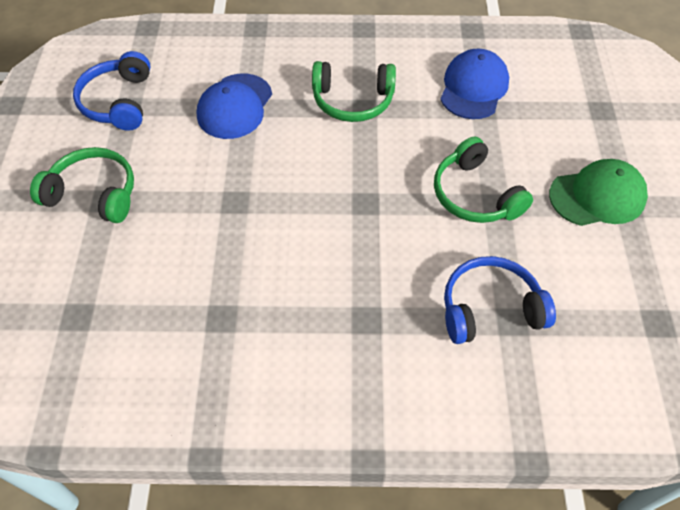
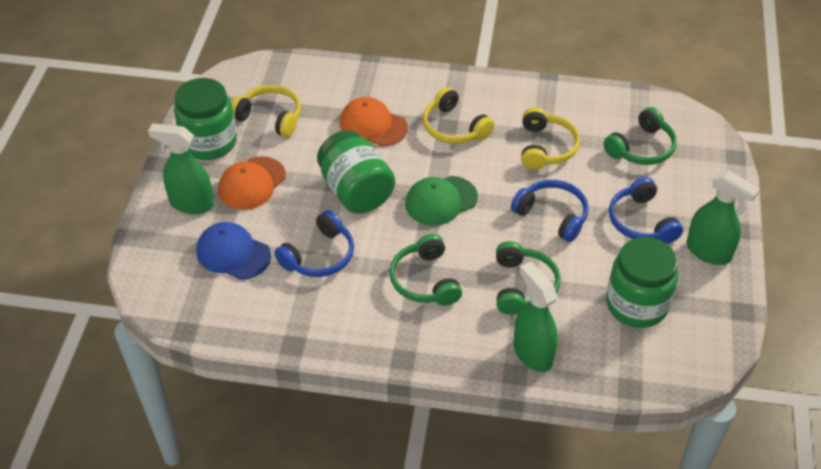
blue cap: [196,74,272,139] [440,49,509,119] = 2 -> [197,222,271,280] = 1
blue headphones: [73,51,151,131] [444,256,556,344] = 2 -> [274,210,354,277] [511,180,589,242] [609,177,683,244] = 3
green jar: none = 0 -> [174,78,237,160] [317,130,395,213] [606,237,678,328] = 3
green spray bottle: none = 0 -> [148,123,214,214] [514,262,558,372] [687,170,760,265] = 3
orange cap: none = 0 -> [218,156,286,210] [340,97,408,147] = 2
yellow headphones: none = 0 -> [231,85,301,137] [423,87,494,144] [521,107,580,170] = 3

